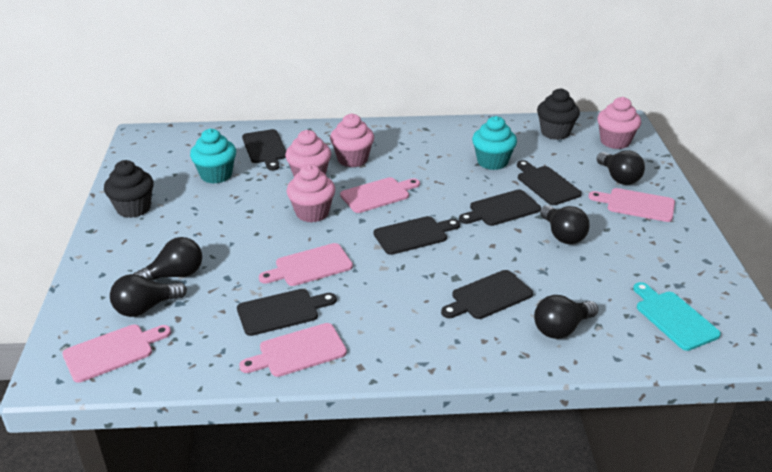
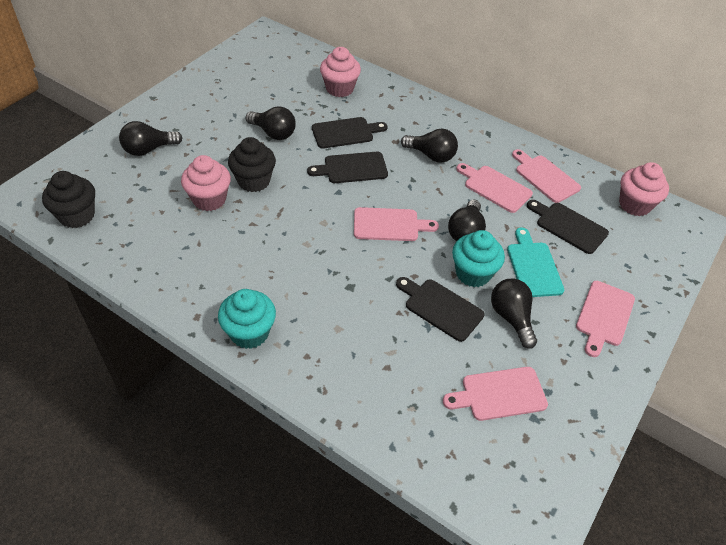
black cutting board: [237,289,337,336] [242,129,286,171] [373,216,460,255] [441,270,533,319] [459,189,541,226] [517,160,582,205] = 6 -> [307,152,388,183] [312,117,388,149] [396,277,485,342] [527,200,609,254] = 4
pink cupcake: [285,130,331,176] [287,164,335,223] [330,114,374,167] [597,97,641,149] = 4 -> [181,155,231,211] [320,47,361,97] [619,162,669,216] = 3

